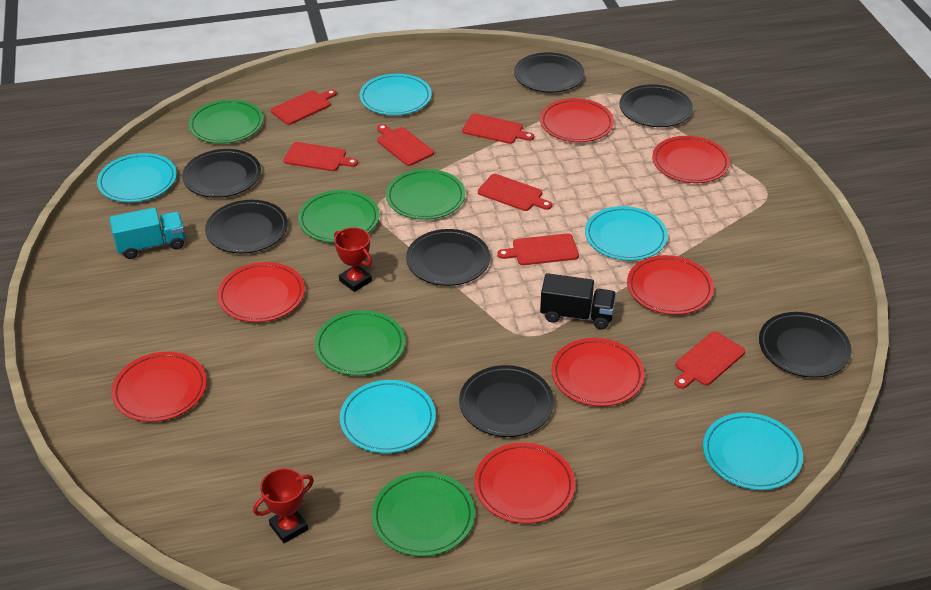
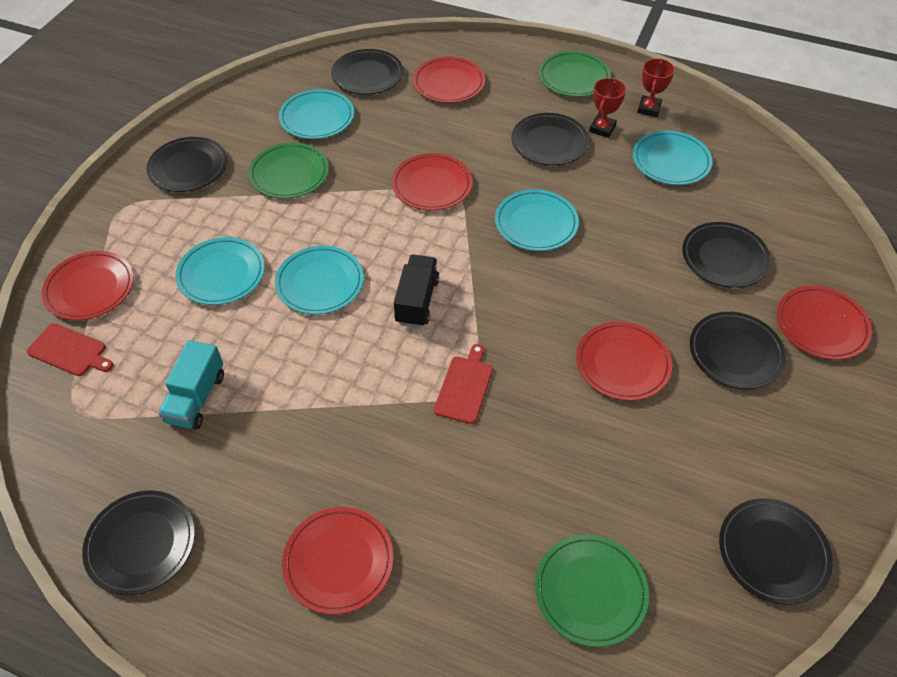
green plate: [189,99,263,144] [298,190,379,243] [315,310,405,376] [372,472,475,557] [386,169,465,220] = 5 -> [248,143,329,199] [535,535,649,647] [539,51,611,97] = 3
red cutting board: [271,89,337,125] [284,142,358,171] [377,124,434,166] [462,114,534,144] [478,174,552,211] [497,233,579,265] [675,331,745,389] = 7 -> [27,323,113,376] [434,344,493,424] = 2
red plate: [111,352,207,422] [217,262,305,322] [474,443,575,524] [540,98,614,142] [551,338,644,406] [627,255,714,315] [652,136,730,183] = 7 -> [42,251,134,320] [282,507,393,615] [392,153,472,211] [413,57,485,103] [576,322,672,401] [777,286,872,360] = 6

